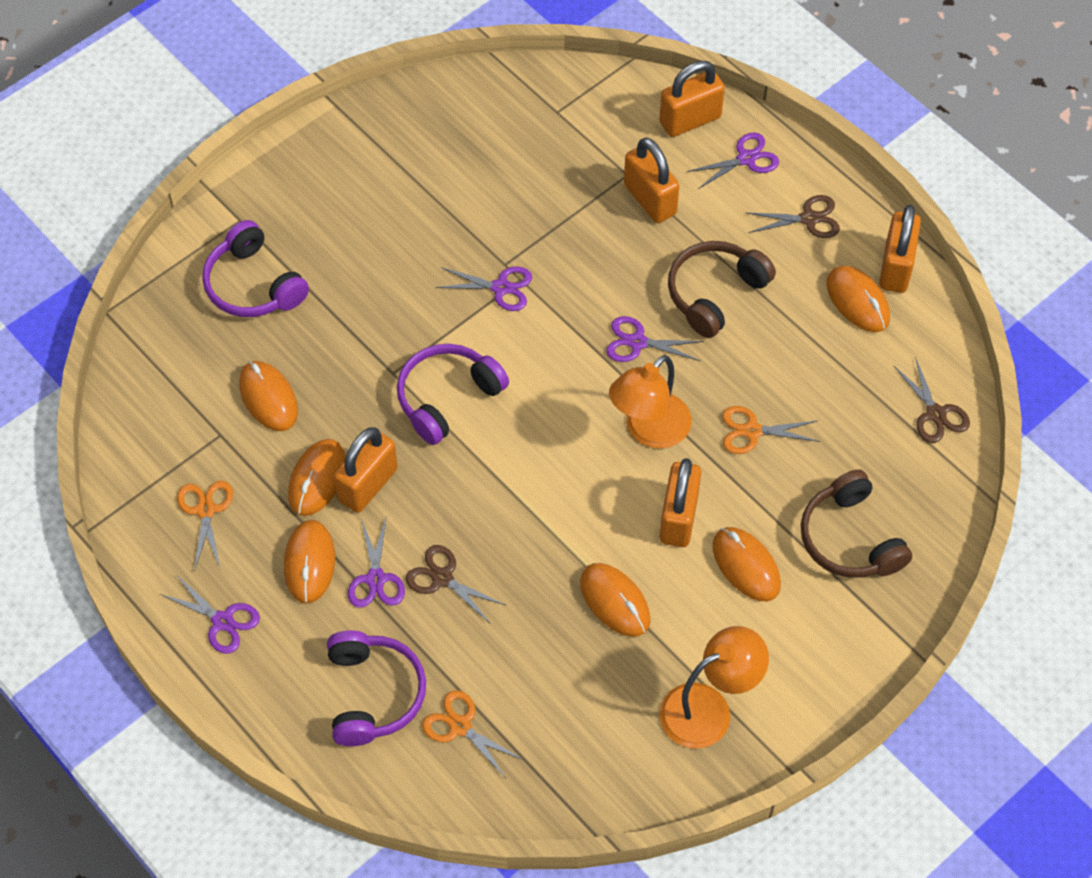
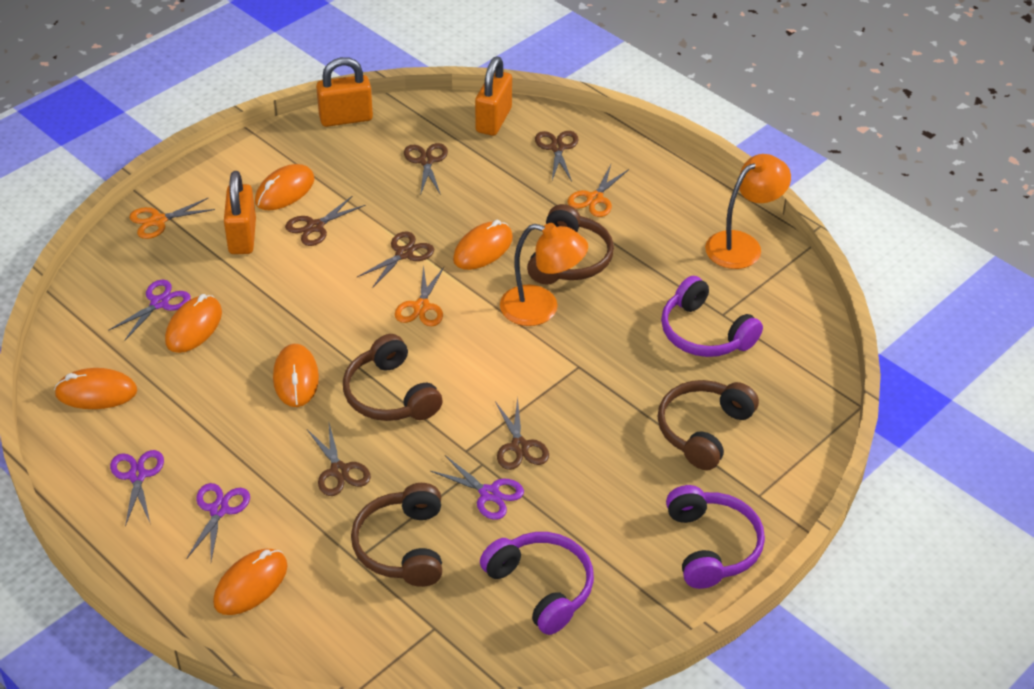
brown headphones: [668,241,776,338] [801,469,912,578] = 2 -> [343,334,443,421] [351,483,442,587] [527,204,614,285] [658,380,759,470] = 4
brown scissors: [406,545,505,623] [745,195,840,238] [894,357,970,443] = 3 -> [285,196,365,246] [307,424,371,496] [357,231,434,288] [404,143,448,196] [495,397,549,470] [535,131,578,182] = 6
orange padlock: [334,427,398,513] [624,137,679,223] [659,61,725,137] [660,458,701,547] [879,205,921,293] = 5 -> [224,171,256,254] [316,57,373,127] [475,56,512,136] = 3
purple scissors: [160,575,260,654] [348,518,405,608] [436,266,532,311] [606,316,704,362] [687,132,779,189] = 5 -> [108,280,191,341] [110,450,164,527] [186,483,250,561] [431,455,524,520] = 4

